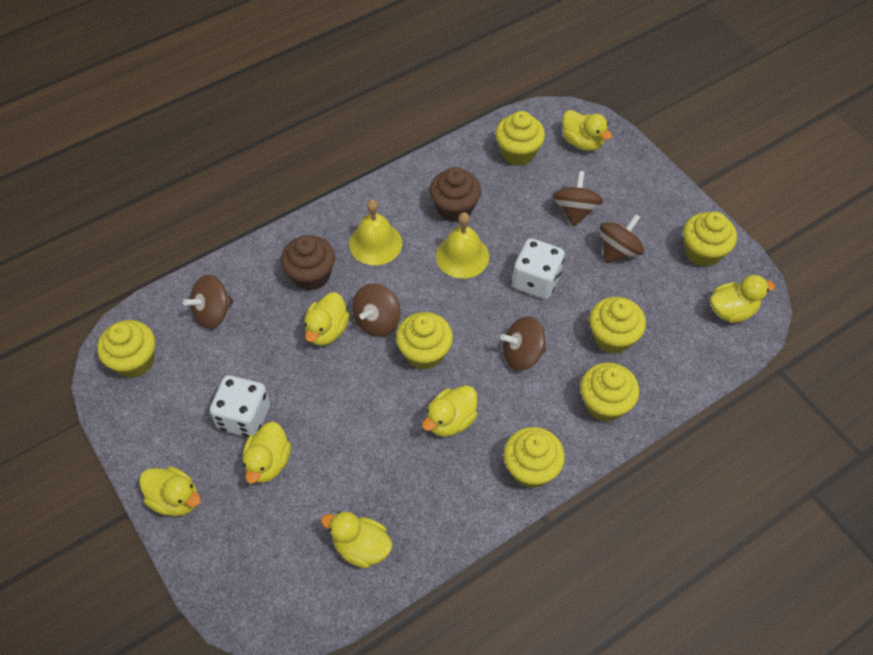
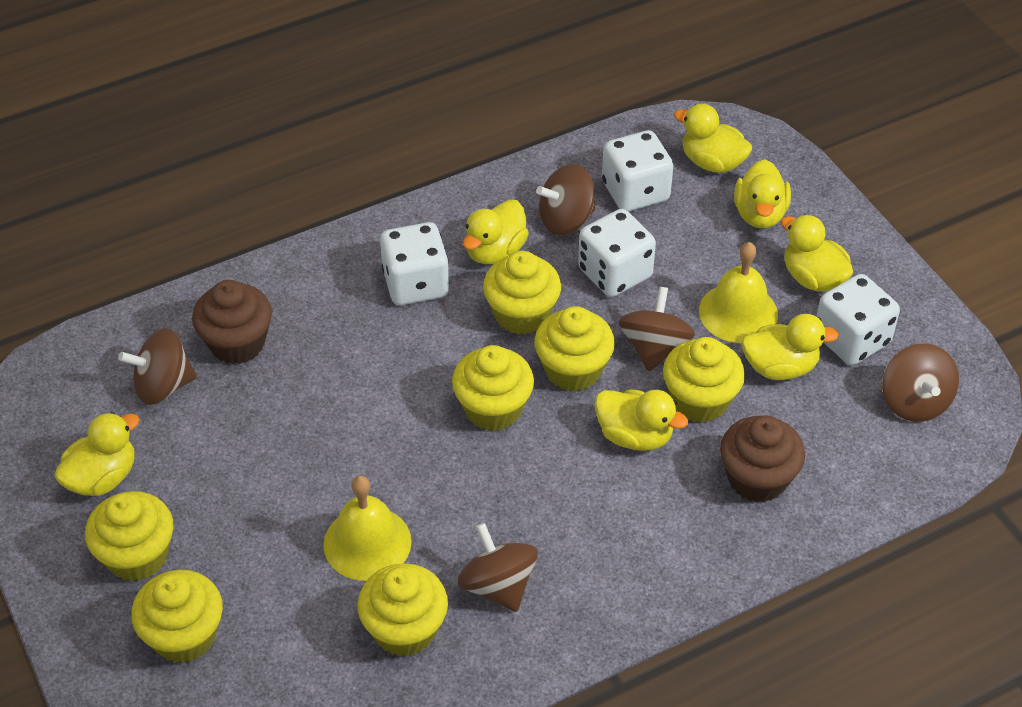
white dice: [210,375,270,438] [512,238,565,299] = 2 -> [380,222,449,305] [578,209,656,297] [602,130,673,212] [816,274,900,365] = 4

